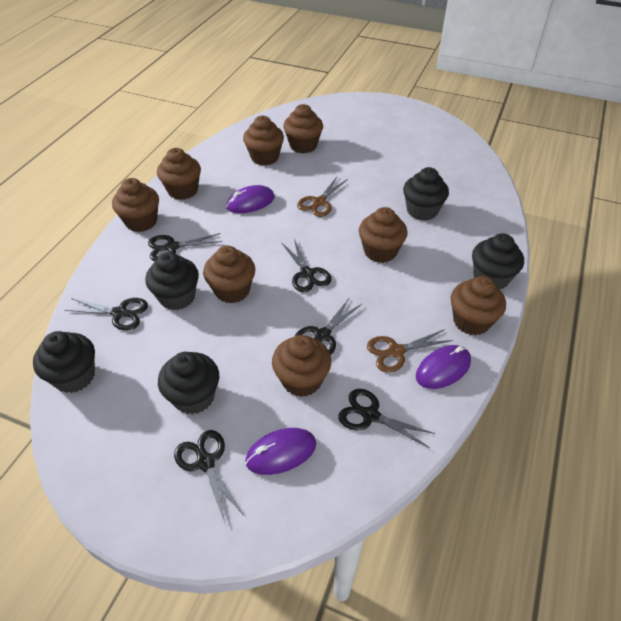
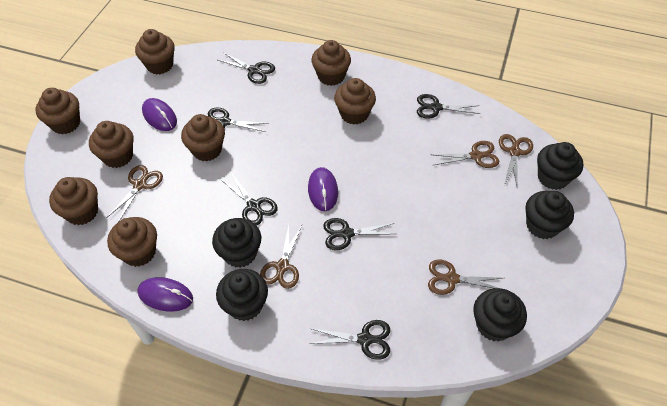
brown scissors: [297,177,348,217] [367,329,453,373] = 2 -> [106,165,163,222] [260,225,302,289] [428,259,503,295] [430,141,499,168] [499,134,533,186] = 5

